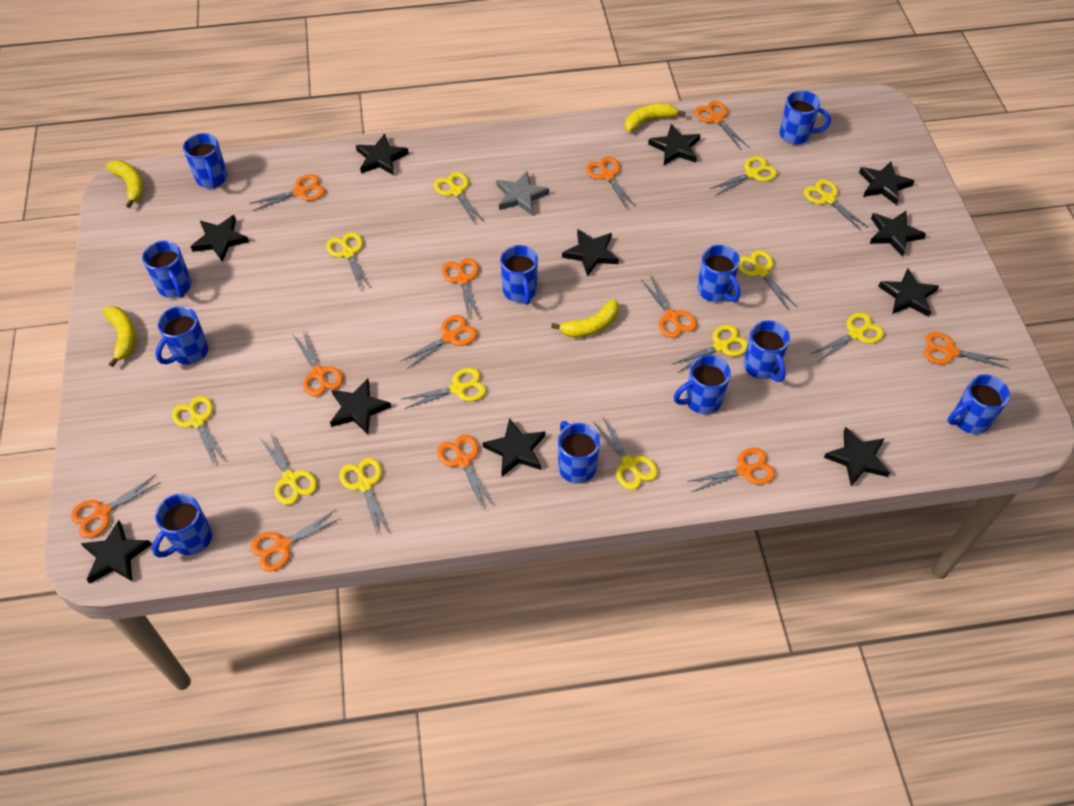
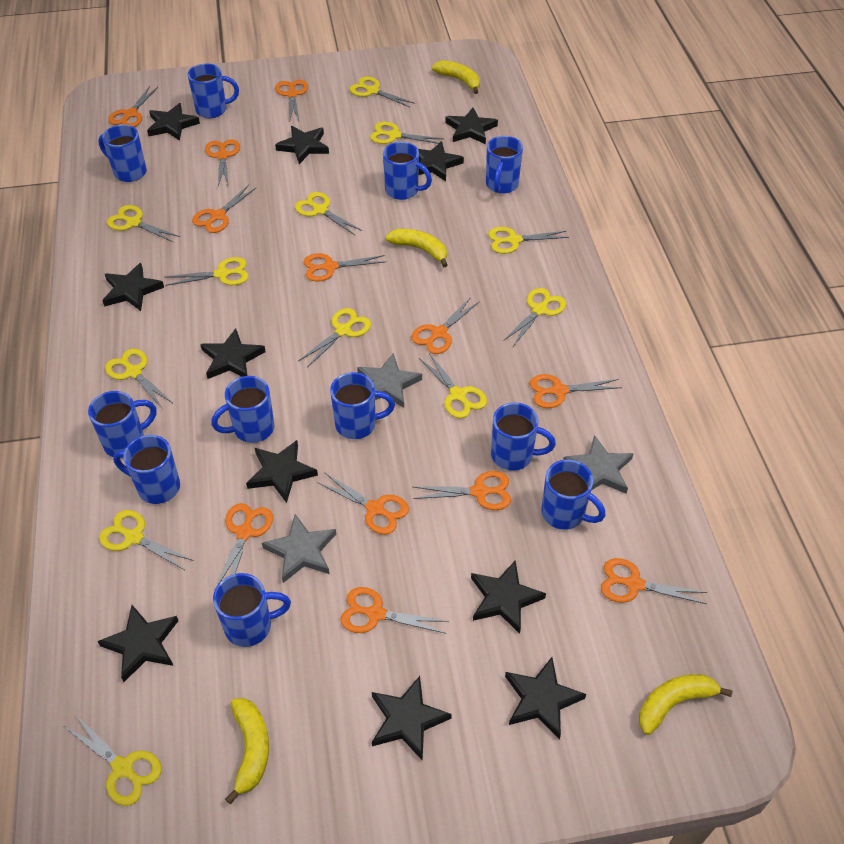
grey star: [496,171,549,215] = 1 -> [262,514,336,583] [357,353,422,408] [563,435,634,493] = 3

